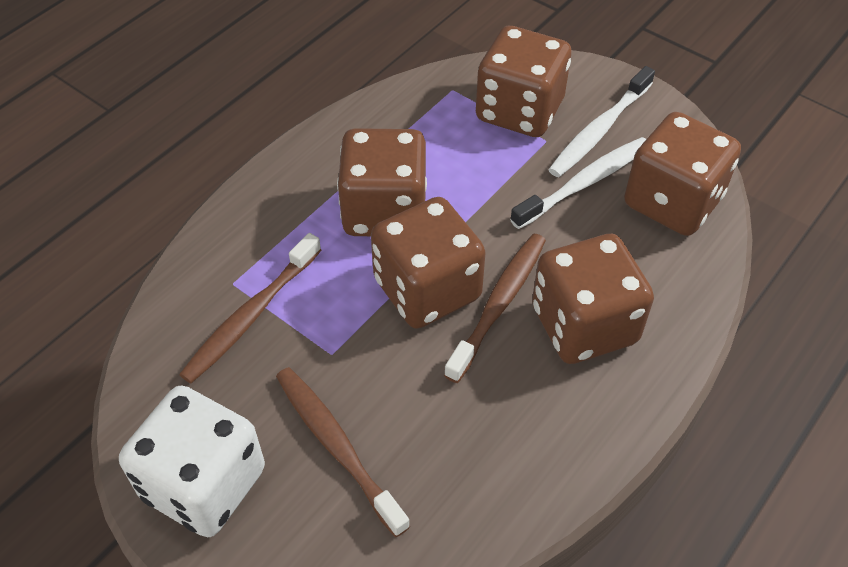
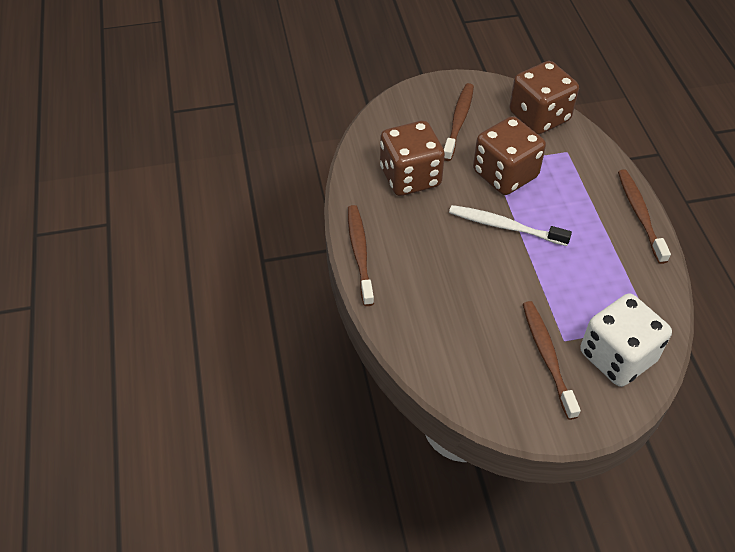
brown dice: [337,128,427,236] [371,197,486,329] [476,26,571,137] [532,234,654,364] [624,112,741,236] = 5 -> [380,121,445,196] [473,116,546,195] [509,61,579,135] = 3
brown toothbrush: [179,233,322,383] [276,367,410,537] [444,234,546,383] = 3 -> [348,205,374,306] [444,83,474,161] [523,301,581,420] [618,169,671,264] = 4
white toothbrush: [510,137,646,229] [548,66,655,177] = 2 -> [449,205,572,246] = 1

